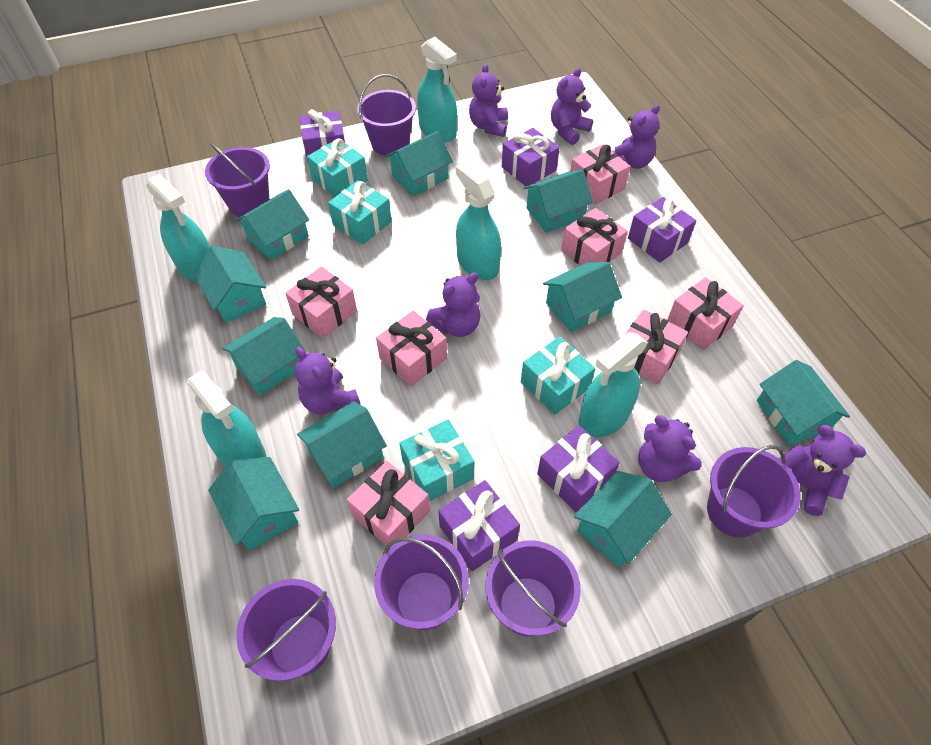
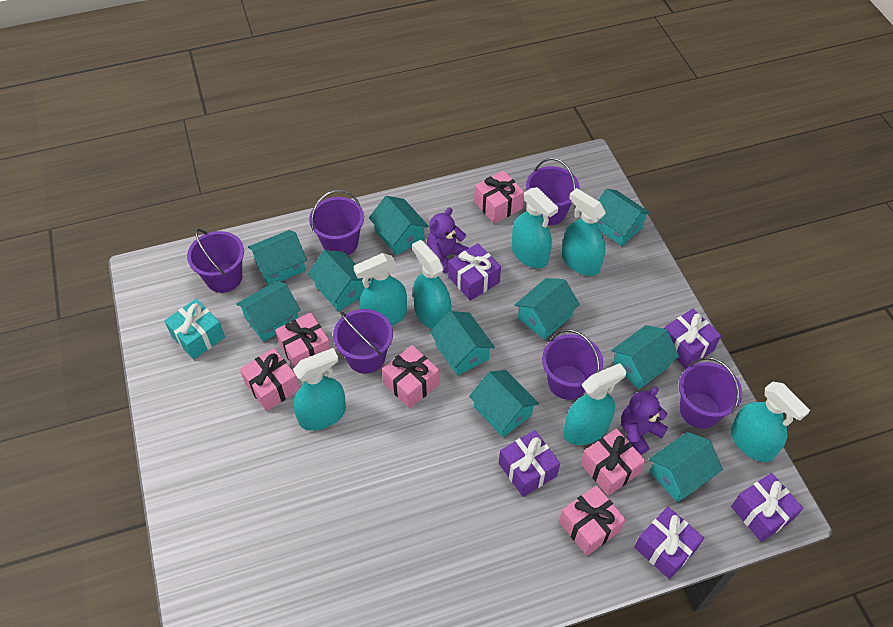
pink gift: [285,266,357,339] [347,461,430,546] [376,310,447,387] [561,208,628,265] [571,144,630,205] [626,309,688,385] [667,277,744,350] = 7 -> [240,348,300,411] [275,312,331,368] [382,345,439,408] [474,170,524,224] [559,485,626,556] [581,429,645,496] = 6
purple teddy bear: [295,347,360,415] [426,273,481,337] [469,64,508,137] [551,68,593,145] [611,104,660,169] [638,415,702,482] [779,425,866,516] = 7 -> [427,208,469,273] [621,387,668,455] = 2
turquoise gift: [307,138,368,197] [328,180,392,244] [400,419,474,501] [521,337,595,415] = 4 -> [164,299,225,360] = 1
turquoise spray bottle: [146,174,210,282] [187,370,266,467] [417,37,457,142] [456,162,501,280] [579,332,648,437] = 5 -> [293,348,346,431] [353,253,407,326] [412,240,451,329] [512,187,559,269] [562,188,606,276] [563,363,627,445] [731,382,810,462] = 7

